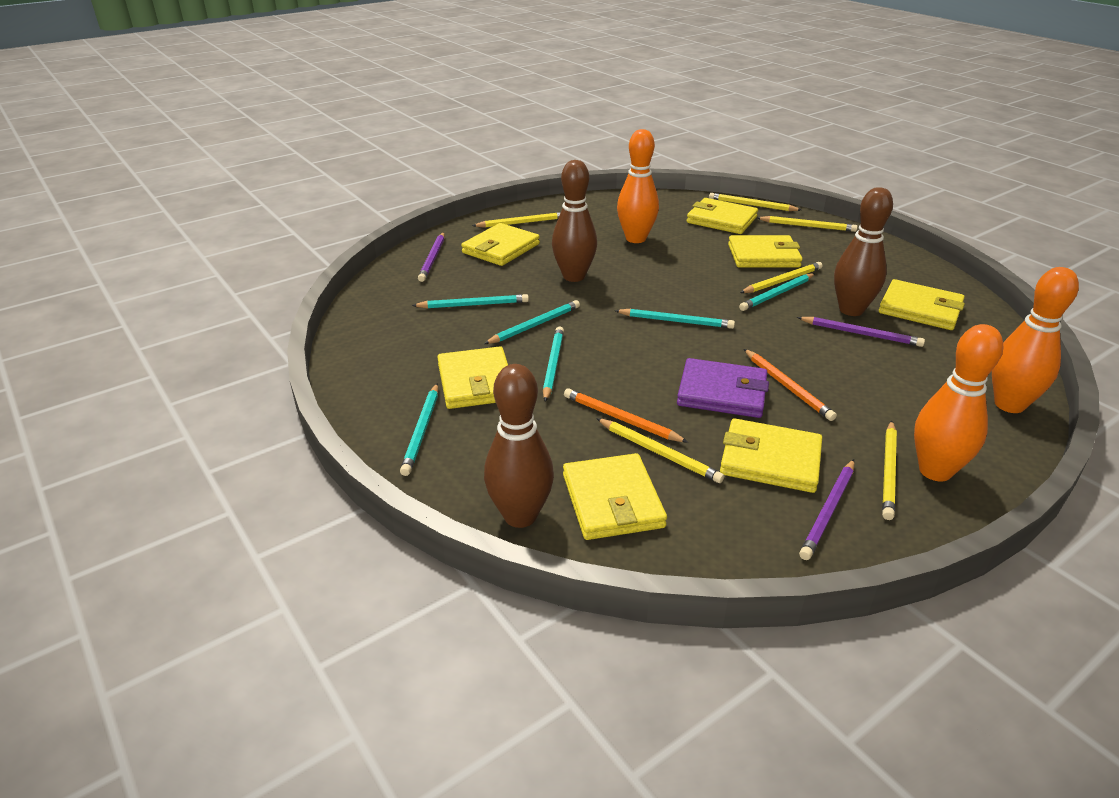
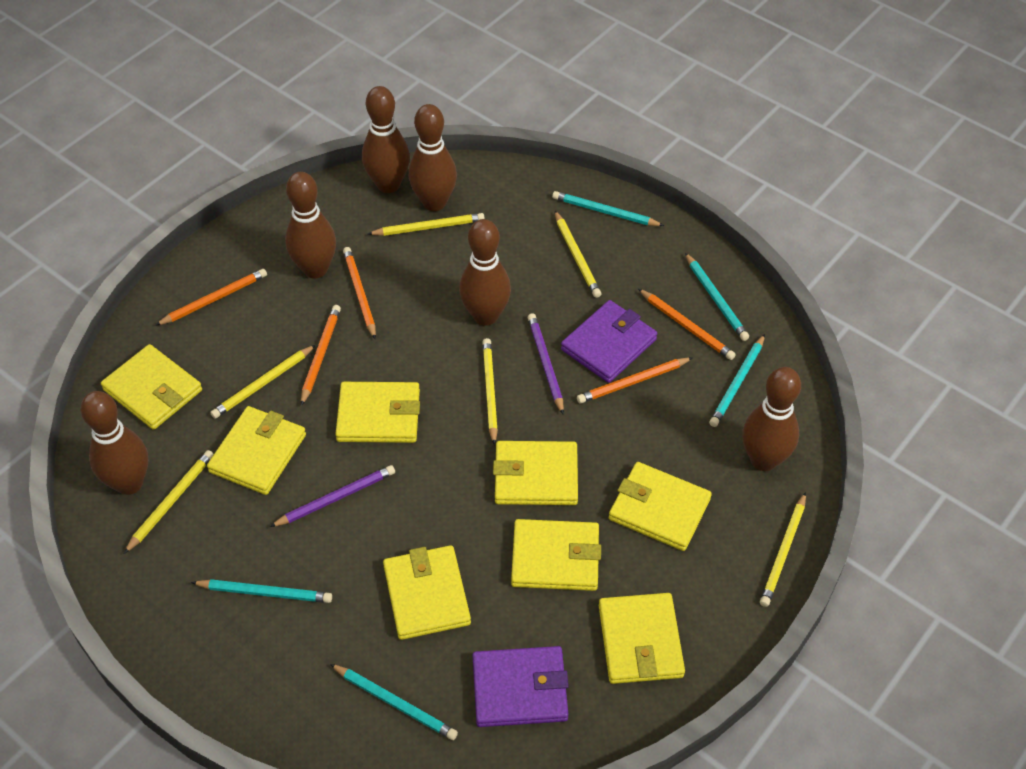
brown bowling pin: [484,364,554,528] [552,160,597,282] [834,187,893,316] = 3 -> [80,391,148,495] [285,172,336,279] [362,86,410,193] [409,104,457,211] [459,219,511,326] [742,367,801,471] = 6
orange bowling pin: [617,129,659,243] [914,324,1003,481] [992,267,1079,413] = 3 -> none = 0
orange pencil: [564,388,689,443] [744,349,837,421] = 2 -> [155,269,267,326] [301,305,341,406] [343,247,376,339] [577,357,693,403] [638,289,736,360] = 5
purple pencil: [418,232,444,282] [797,317,925,347] [799,459,855,560] = 3 -> [270,465,395,527] [528,313,564,414] = 2
purple wallet: [677,358,769,418] = 1 -> [473,646,569,727] [561,300,658,383] = 2
turquoise pencil: [400,383,438,476] [412,294,529,309] [484,300,580,344] [543,327,564,402] [615,309,735,329] [739,273,815,311] = 6 -> [191,579,332,603] [330,664,458,740] [552,191,664,226] [685,253,749,341] [709,334,765,427] = 5
yellow wallet: [437,346,508,409] [461,223,540,266] [563,453,667,540] [687,198,758,234] [720,418,822,493] [728,235,802,268] [879,279,965,330] = 7 -> [101,344,202,430] [207,406,306,495] [335,382,420,443] [383,545,471,640] [493,441,578,505] [511,519,601,591] [599,593,685,684] [609,462,712,551] = 8

